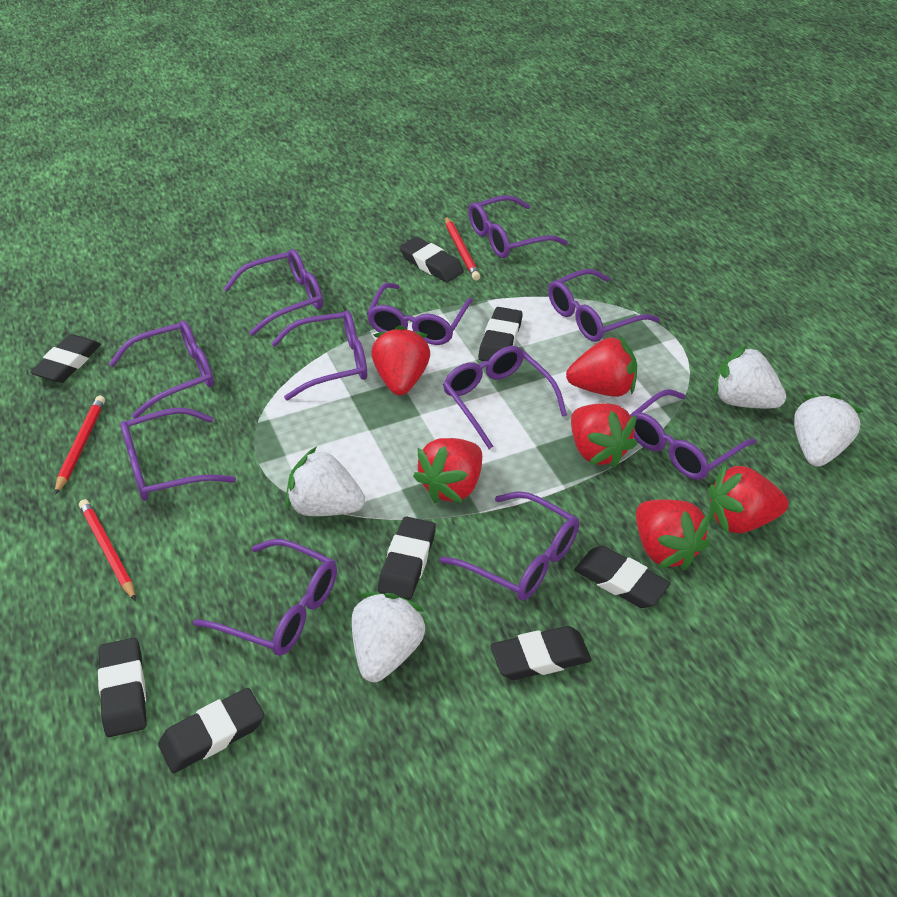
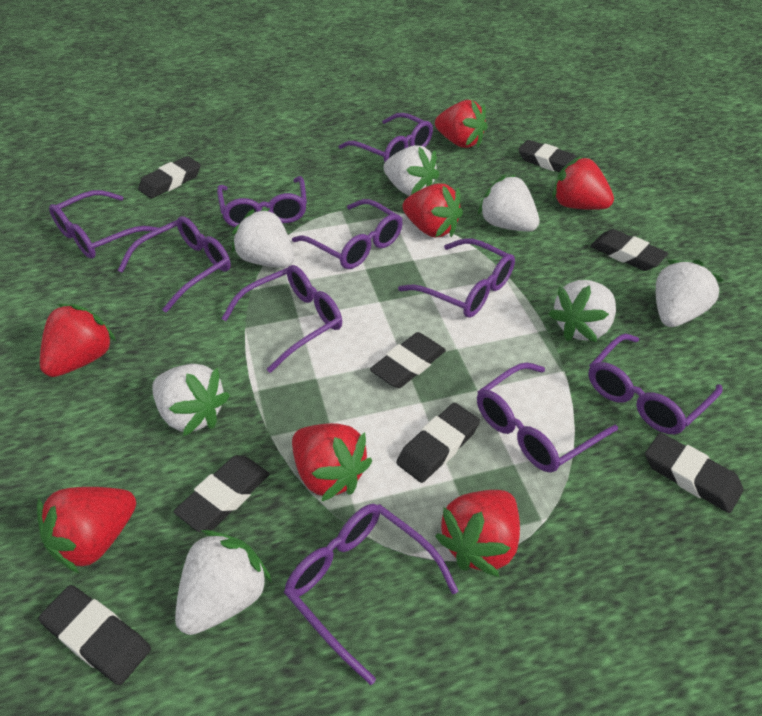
purple glasses: [109,321,214,419] [120,408,236,501] [193,539,337,656] [223,249,323,336] [271,310,367,401] [367,283,473,345] [439,491,579,601] [443,346,567,449] [468,195,568,258] [548,269,660,342] [630,389,757,480] = 11 -> [49,190,159,259] [118,216,231,313] [217,176,307,227] [221,265,342,373] [284,503,458,685] [292,199,403,269] [339,113,433,163] [398,238,515,318] [477,362,618,473] [588,334,722,434] = 10
red pencil: [55,396,105,495] [79,499,136,601] [445,216,480,281] = 3 -> none = 0
red strawberry: [371,325,430,395] [413,438,482,503] [566,335,637,397] [571,403,637,468] [636,499,710,570] [708,464,789,534] = 6 -> [37,487,136,573] [40,304,116,377] [292,423,372,502] [402,183,463,238] [435,100,488,148] [435,490,520,577] [553,156,614,210] = 7
white strawberry: [286,446,365,516] [352,592,428,682] [714,345,786,408] [794,394,863,466] = 4 -> [152,364,230,436] [175,530,272,635] [232,208,294,268] [384,145,439,196] [478,175,539,232] [549,280,616,342] [656,260,723,327] = 7

